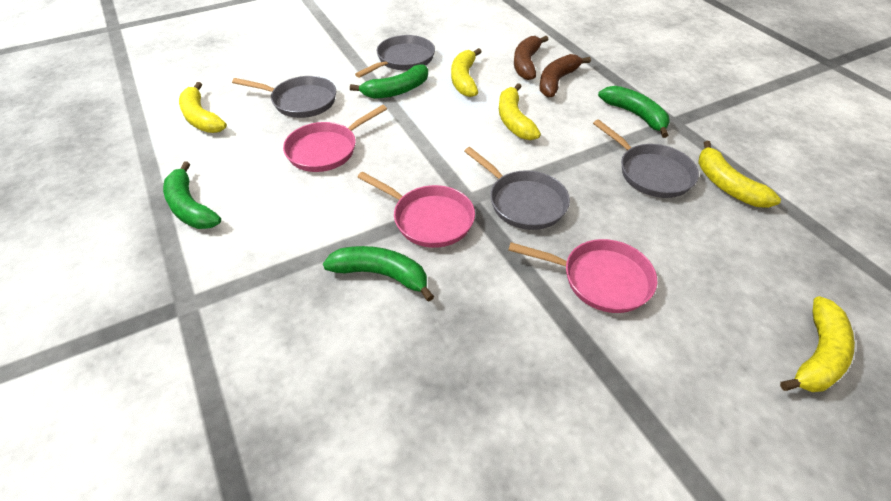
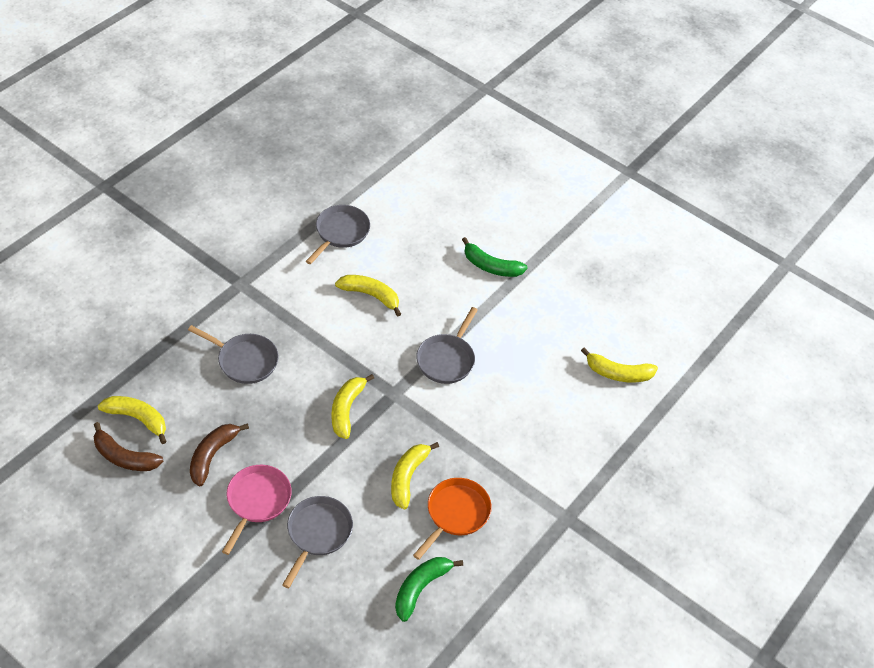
green banana: [163,161,221,229] [323,246,434,302] [350,64,428,99] [598,86,670,138] = 4 -> [395,557,463,622] [462,237,528,277] = 2
orange pan: none = 0 -> [413,478,492,560] = 1
pink pan: [283,105,387,172] [358,172,475,248] [508,239,657,313] = 3 -> [222,465,292,555] = 1

